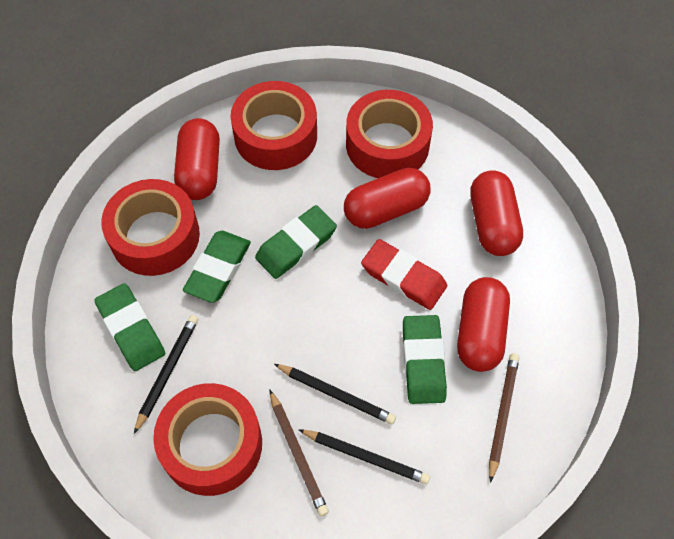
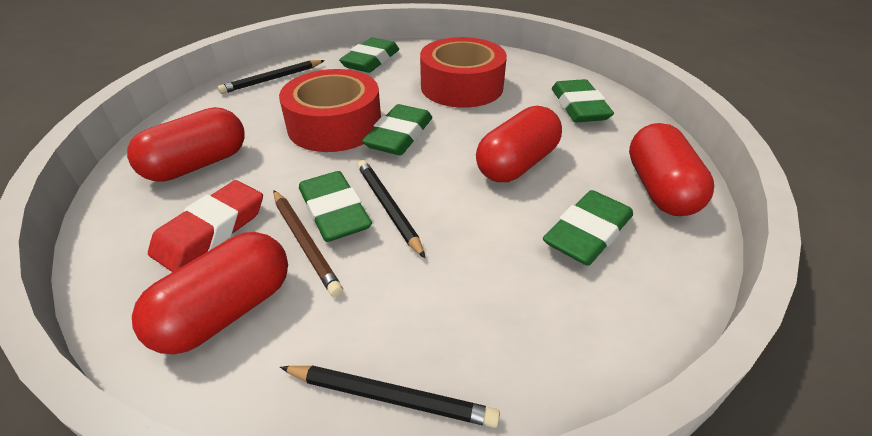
brown pencil: [269,389,329,516] [489,353,519,483] = 2 -> [274,190,343,297] = 1
green eraser: [94,283,165,371] [183,231,251,303] [255,205,337,279] [403,315,447,404] = 4 -> [299,171,372,242] [339,37,399,73] [362,104,432,155] [543,190,633,266] [552,79,614,122] = 5
red tape: [101,179,200,276] [153,383,262,496] [230,81,317,170] [346,90,433,178] = 4 -> [279,69,381,152] [420,37,507,108] = 2

